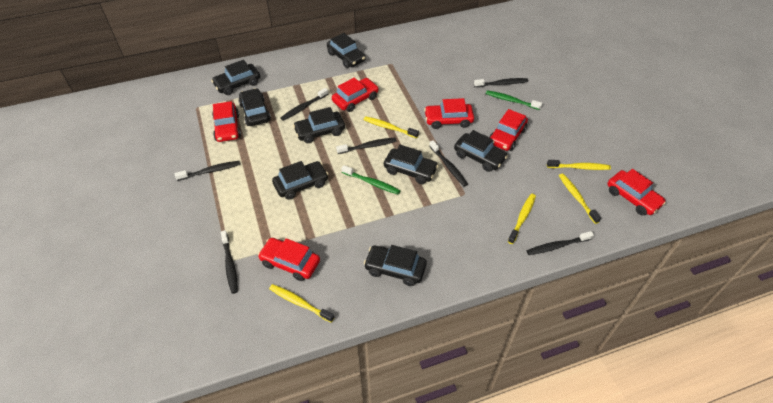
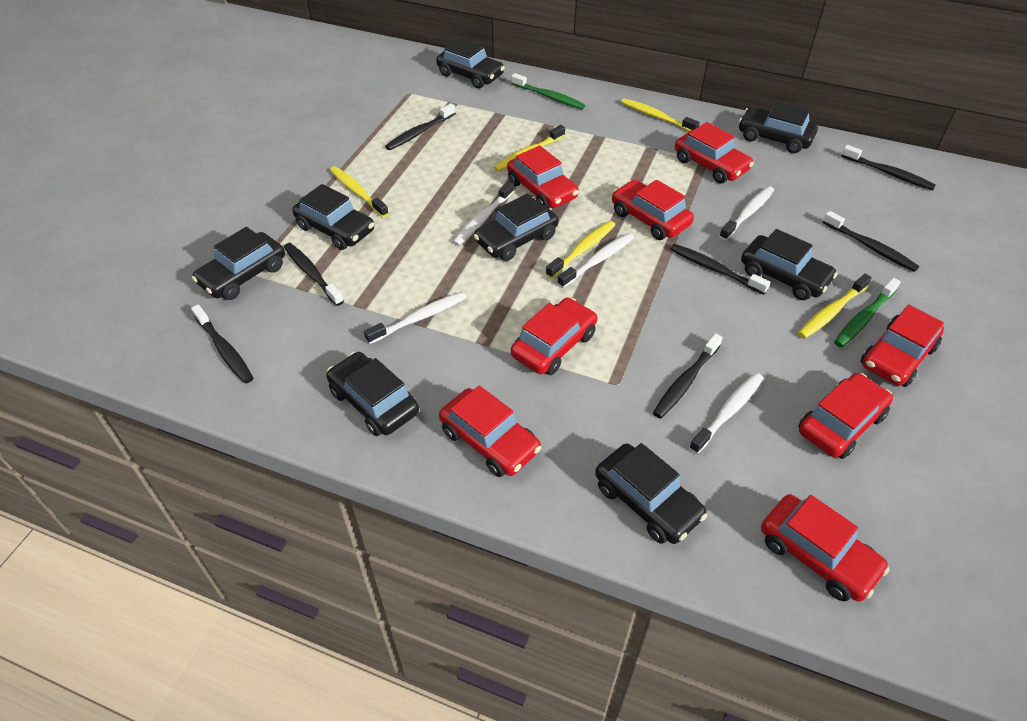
red car: [212,101,241,142] [258,238,320,281] [332,78,379,112] [424,98,474,129] [489,109,528,151] [607,169,666,216] = 6 -> [439,386,541,477] [507,146,579,208] [511,298,597,375] [612,179,694,240] [675,122,754,183] [761,494,890,602] [798,373,893,459] [861,305,944,387] = 8
white toothbrush: none = 0 -> [364,292,467,344] [453,181,514,246] [557,233,634,288] [689,373,763,454] [719,186,774,241] = 5

